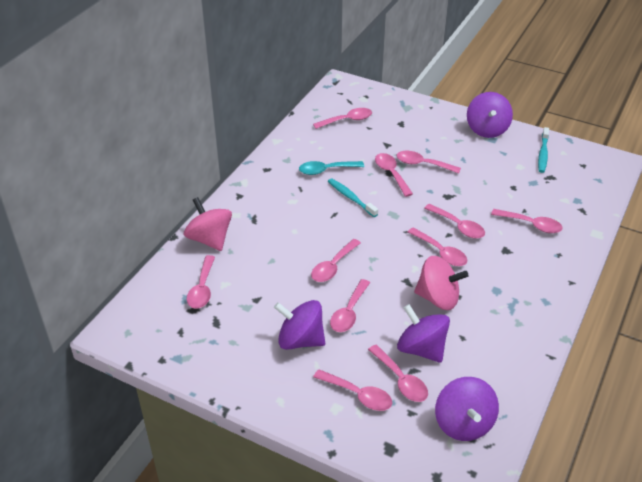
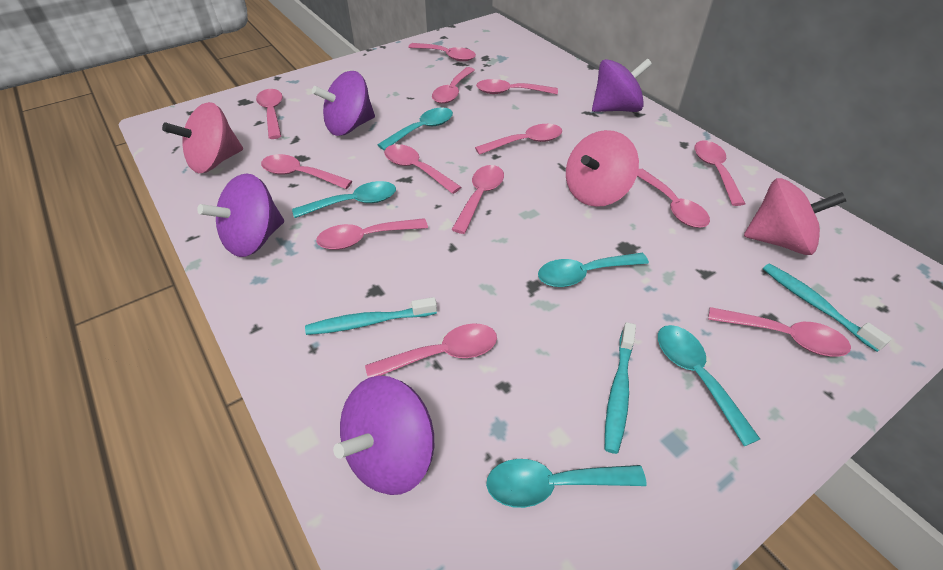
pink spinning top: [184,197,232,251] [414,256,468,310] = 2 -> [162,102,243,173] [566,130,639,207] [744,178,846,255] = 3
pink spoon: [187,255,215,309] [311,239,361,282] [313,108,372,129] [313,369,392,411] [330,279,370,332] [368,345,428,402] [375,153,413,197] [397,151,461,174] [408,227,467,266] [424,204,485,239] [491,209,562,233] = 11 -> [256,89,283,139] [261,154,352,189] [316,218,428,250] [365,324,497,378] [384,144,461,194] [408,43,476,62] [432,67,475,104] [452,165,504,234] [475,124,562,155] [476,79,558,94] [637,169,710,228] [695,140,746,206] [708,307,851,357] = 13
turquoise spoon: [299,161,364,175] = 1 -> [292,181,396,218] [377,107,453,151] [486,459,647,508] [538,253,649,287] [658,325,760,446] = 5
turquoise toothbrush: [328,178,378,217] [538,127,549,173] = 2 -> [305,297,437,335] [605,322,636,454] [763,263,892,352] = 3

